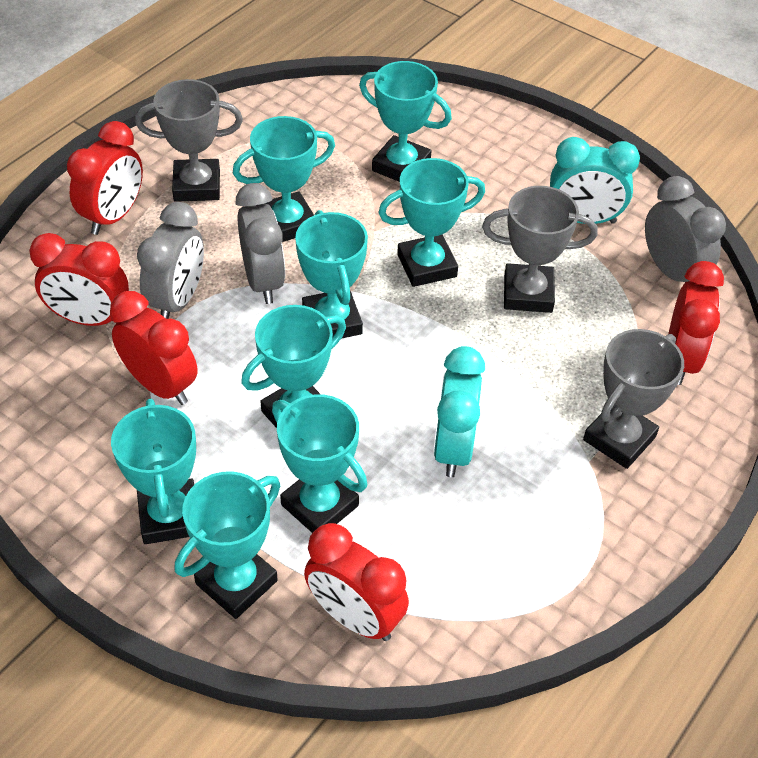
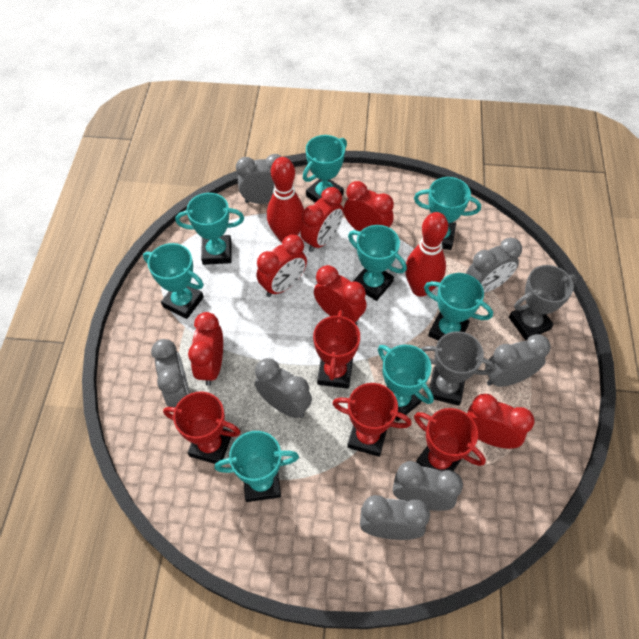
grey clock: [137,202,204,319] [235,183,285,304] [645,176,726,282] = 3 -> [151,339,190,407] [236,154,282,204] [255,358,312,418] [360,495,430,540] [393,461,463,511] [466,237,522,293] [485,334,551,387] = 7
grey trophy: [135,79,243,202] [482,186,598,313] [583,329,684,469] = 3 -> [420,331,496,406] [509,265,577,341] = 2
red bowling pin: none = 0 -> [267,157,304,243] [405,212,448,297] = 2
red clock: [29,233,129,326] [67,121,143,235] [110,291,198,405] [304,523,409,641] [668,261,724,385] = 5 -> [188,312,223,386] [256,235,307,297] [300,187,344,252] [314,265,366,325] [344,181,394,231] [467,394,535,449] = 6
red trophy: none = 0 -> [163,391,241,464] [313,310,360,389] [332,383,412,457] [414,408,486,472] = 4
turquoise clock: [433,346,485,477] [550,137,640,224] = 2 -> none = 0

